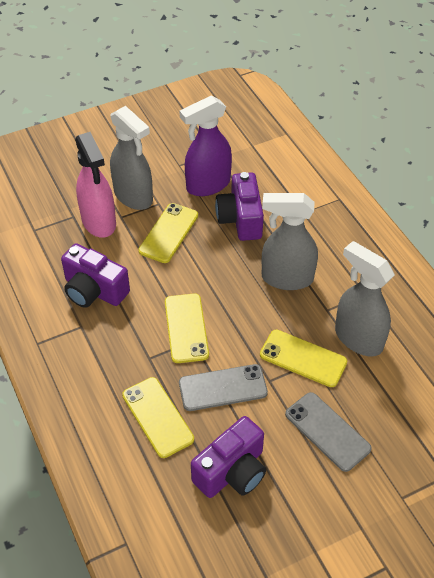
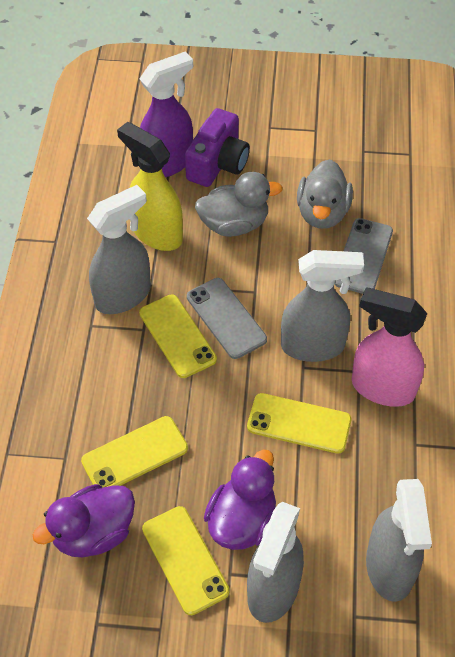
grey duck: none = 0 -> [195,172,283,237] [297,159,353,229] = 2
grey spray bottle: [110,106,153,210] [262,193,318,290] [335,241,395,356] = 3 -> [87,185,151,314] [247,502,304,623] [281,250,364,362] [366,479,432,602] = 4
purple camera: [61,243,130,308] [191,416,266,498] [215,172,264,241] = 3 -> [185,108,250,187] = 1
purple duck: none = 0 -> [33,484,135,557] [204,450,276,550] = 2
yellow spray bottle: none = 0 -> [117,122,183,251] = 1

